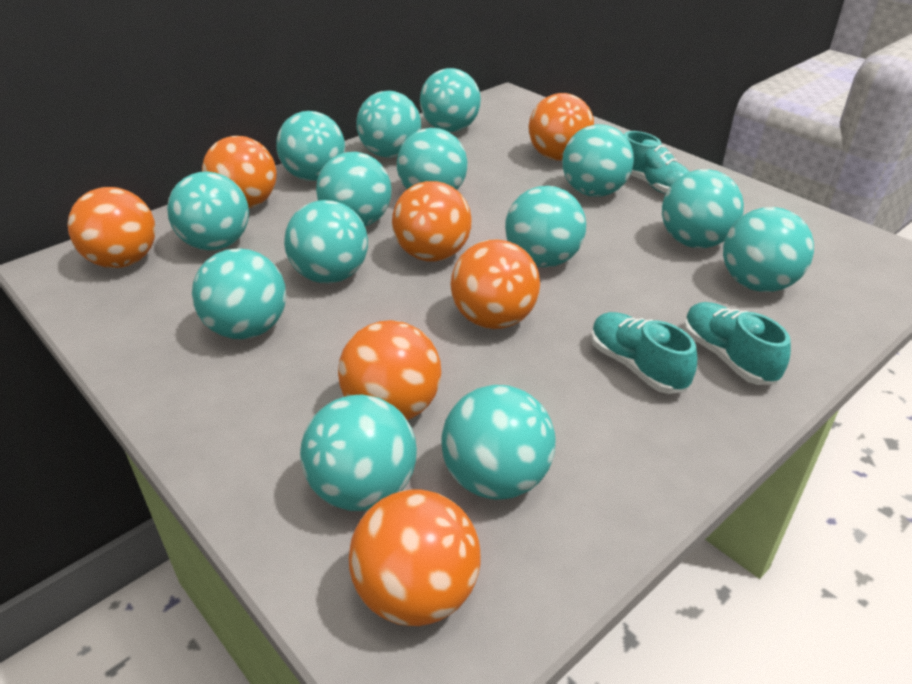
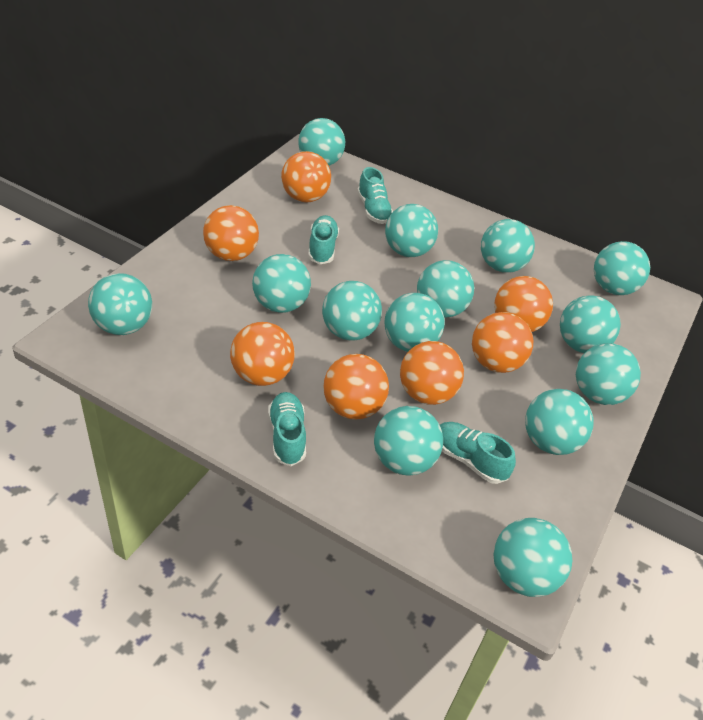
turquoise shoe: [591,312,697,394] [624,131,689,194] [684,302,791,385] = 3 -> [268,392,306,466] [308,215,339,264] [357,167,393,224] [440,422,516,484] = 4

